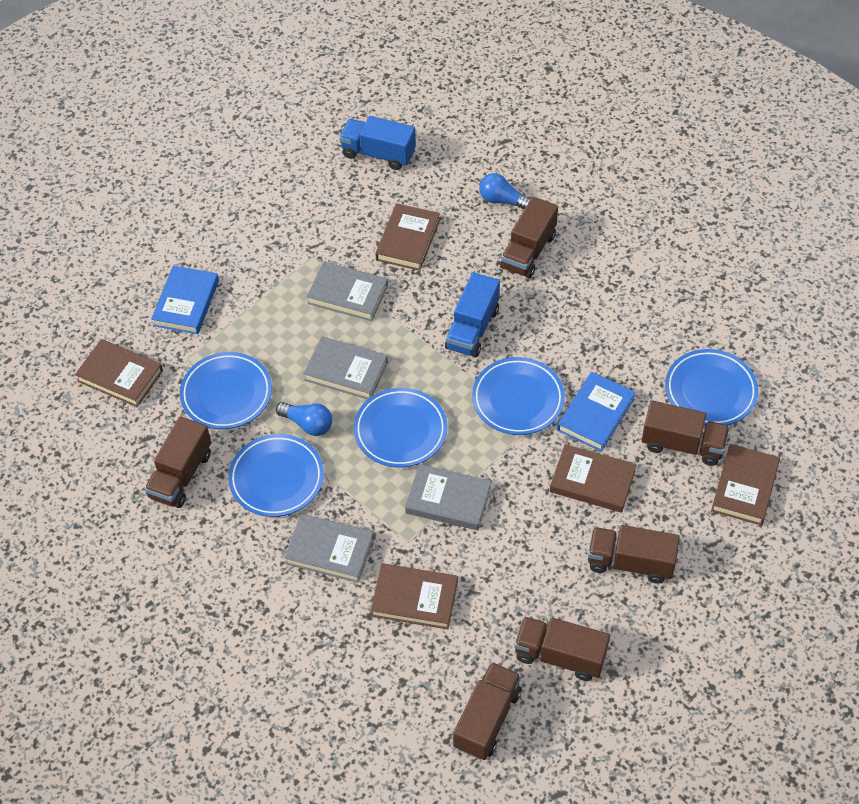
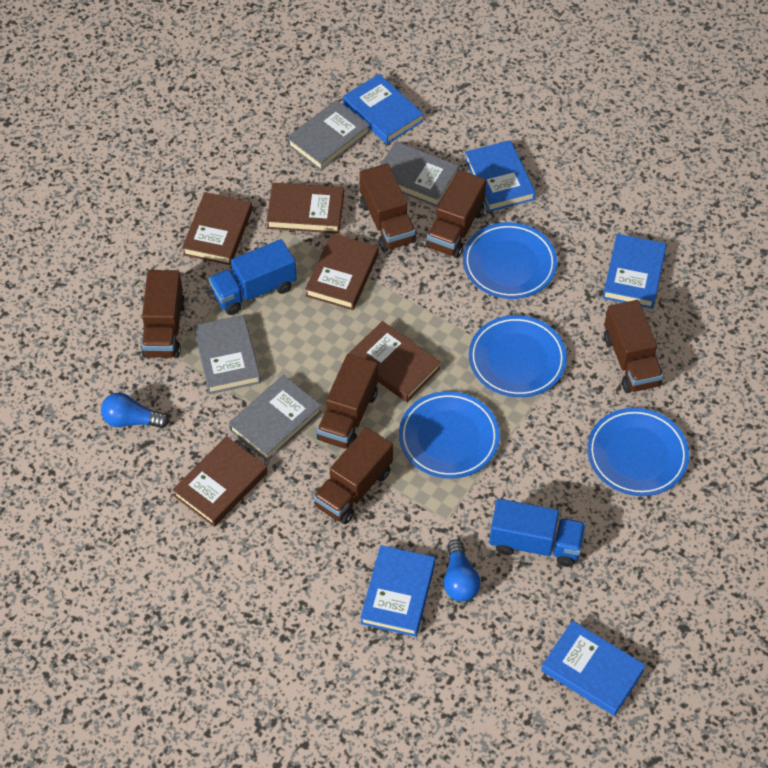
blue book: [151,265,219,334] [557,372,636,452] = 2 -> [343,74,423,144] [360,545,435,637] [465,140,536,212] [541,621,646,716] [603,234,667,309] = 5
blue plate: [180,352,272,429] [228,434,324,517] [354,388,447,468] [472,357,565,435] [665,349,758,426] = 5 -> [399,391,500,479] [463,222,557,299] [469,315,567,398] [587,408,689,496] = 4

